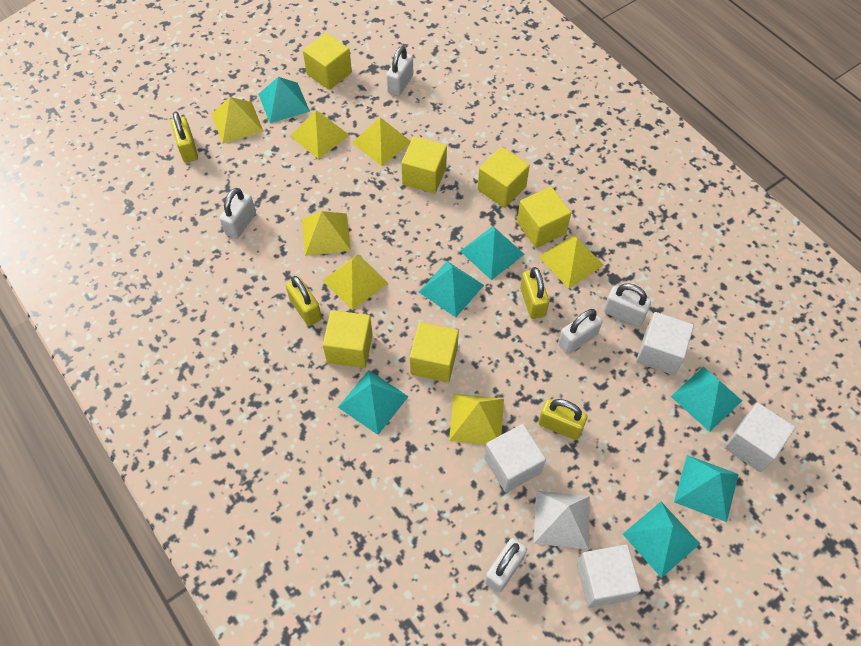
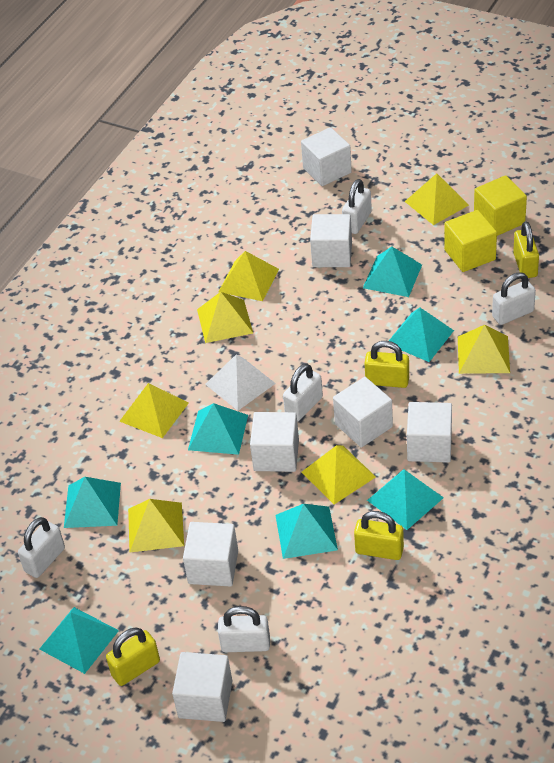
white cube: [484,424,546,493] [577,545,641,608] [636,312,694,375] [724,403,795,472] = 4 -> [172,652,232,722] [183,522,238,586] [250,412,299,472] [301,127,352,186] [310,214,352,267] [333,377,393,447] [407,402,452,463] = 7
yellow cube: [303,33,352,90] [323,310,373,368] [401,136,447,193] [410,322,459,382] [477,147,530,208] [517,187,571,248] = 6 -> [444,210,497,272] [474,175,527,236] = 2

